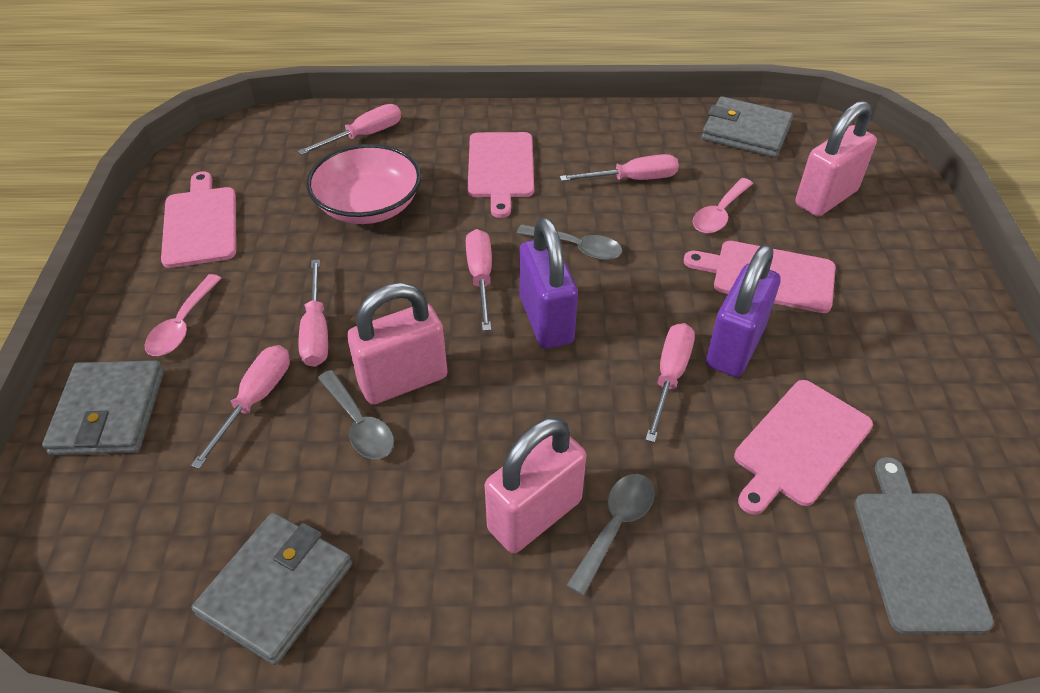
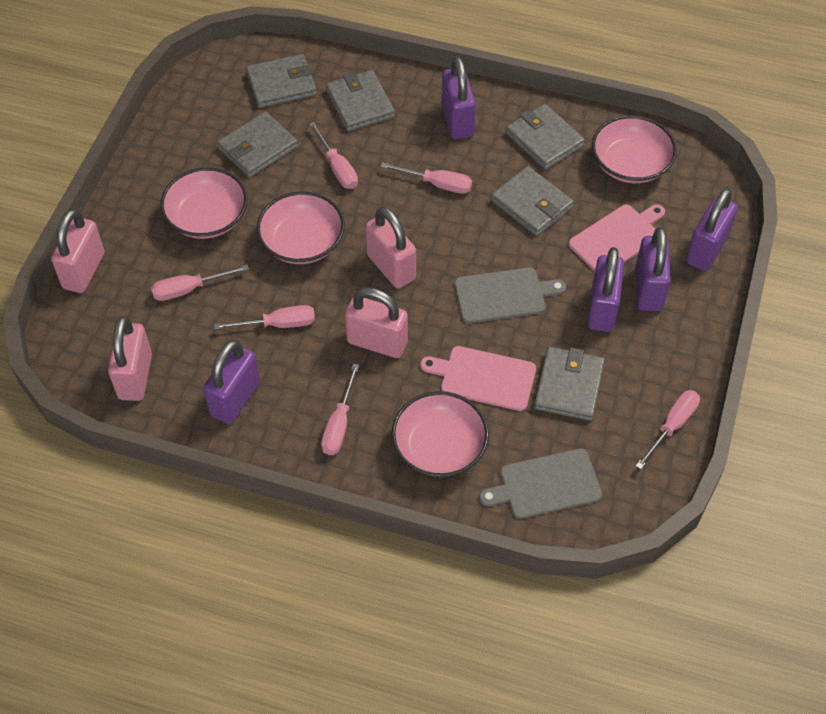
grey cutting board: [854,457,994,634] = 1 -> [455,268,566,323] [479,449,602,519] = 2
grey spoon: [318,370,394,459] [517,224,622,260] [566,474,655,596] = 3 -> none = 0
grey wallet: [42,360,164,455] [191,513,352,665] [701,96,793,158] = 3 -> [217,112,298,177] [246,54,317,108] [326,70,395,131] [491,166,574,236] [506,104,585,170] [534,347,605,421] = 6
pink bowl: [306,144,421,224] = 1 -> [160,167,248,239] [257,192,345,264] [392,391,489,477] [592,115,677,183] = 4
pink cutting board: [161,171,236,268] [468,132,534,218] [684,241,836,313] [734,380,873,515] = 4 -> [420,346,536,411] [569,204,665,271] = 2
pink padlock: [347,283,447,404] [485,417,586,553] [795,101,877,216] = 3 -> [51,209,105,293] [108,316,152,401] [345,287,408,358] [365,206,416,288] = 4
pink spoon: [145,274,221,356] [693,178,753,233] = 2 -> none = 0
purple padlock: [520,217,578,349] [706,245,780,377] = 2 -> [203,340,260,424] [441,56,476,139] [587,247,624,332] [635,227,671,311] [686,188,738,271] = 5

